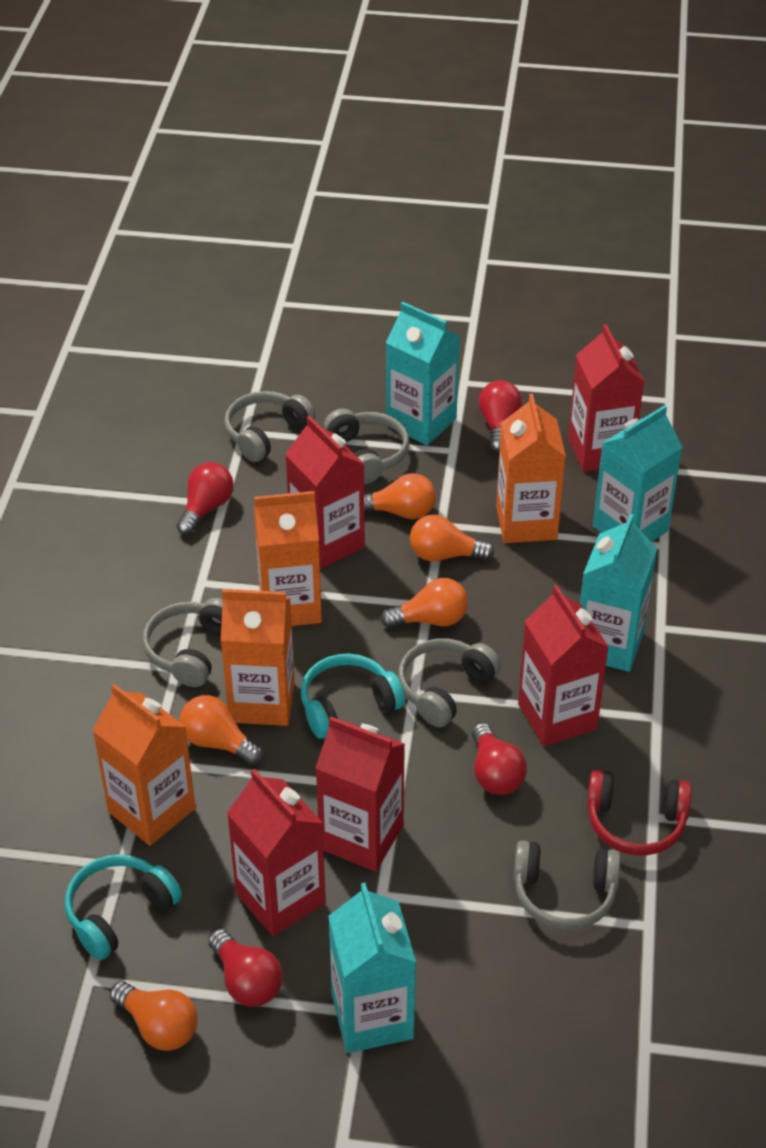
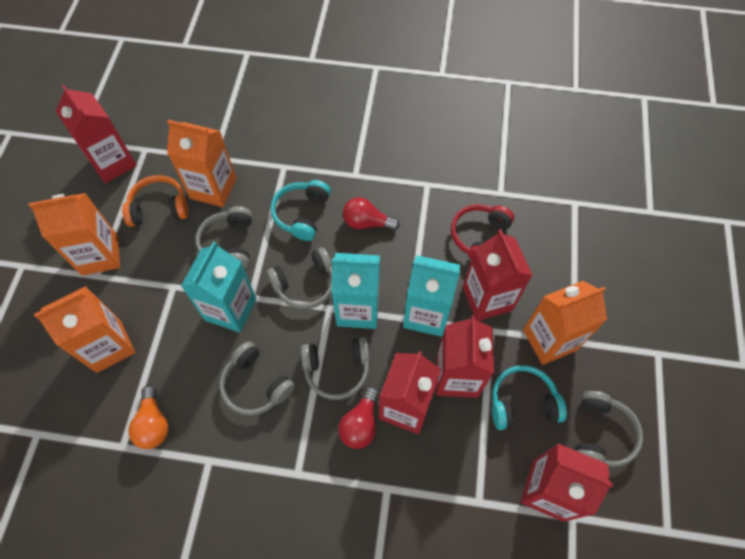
orange headphones: none = 0 -> [122,175,189,227] = 1
orange light bulb: [110,981,198,1051] [180,695,263,765] [364,473,436,519] [381,578,468,628] [410,515,494,561] = 5 -> [129,385,168,449] = 1
red light bulb: [177,462,234,535] [208,929,283,1007] [472,723,527,795] [478,380,522,452] = 4 -> [338,386,379,449] [343,197,400,231] = 2
turquoise carton: [328,883,416,1053] [386,302,460,445] [580,514,658,672] [593,405,683,542] = 4 -> [181,241,257,333] [331,253,380,329] [403,255,460,337] = 3

